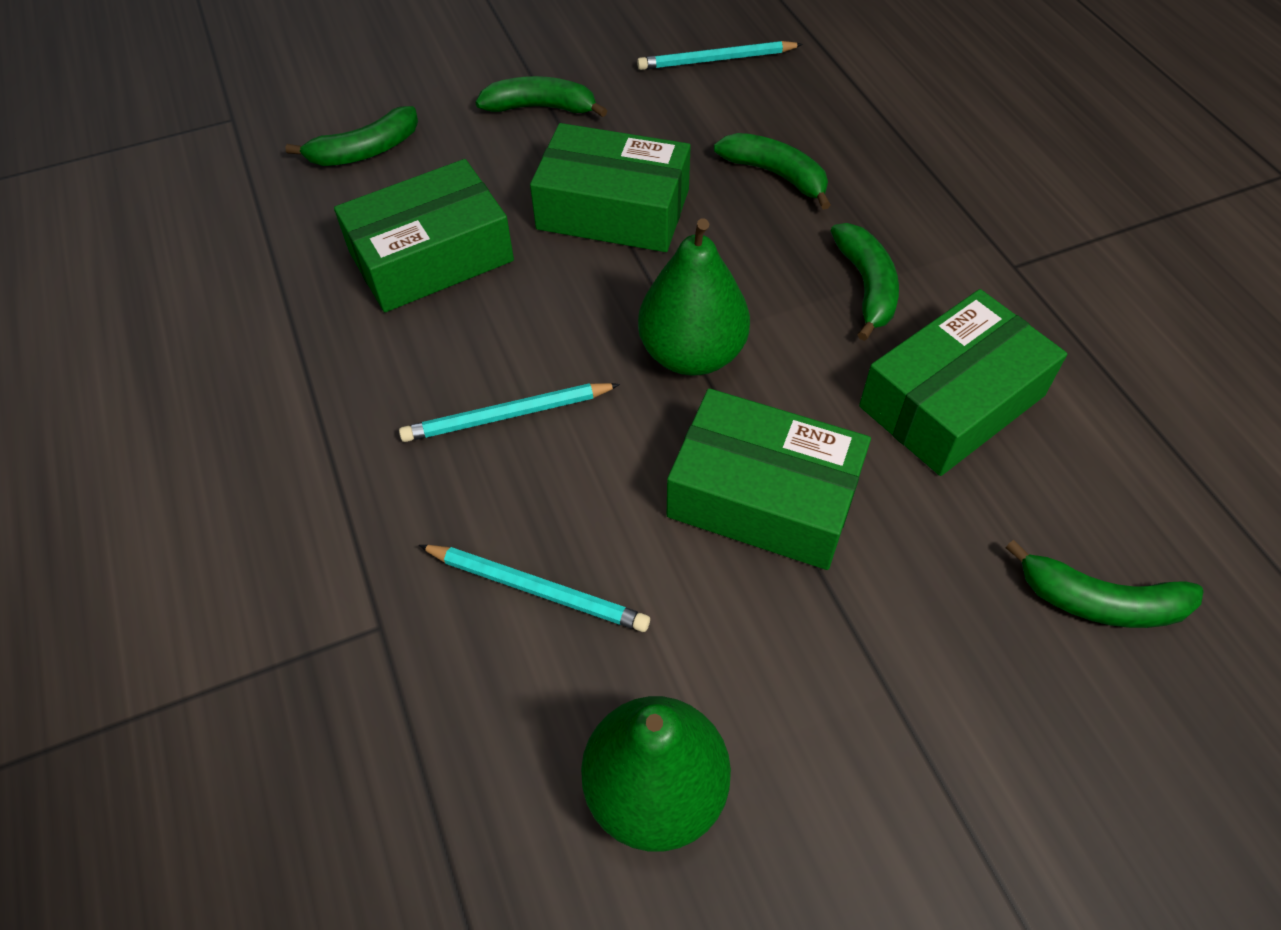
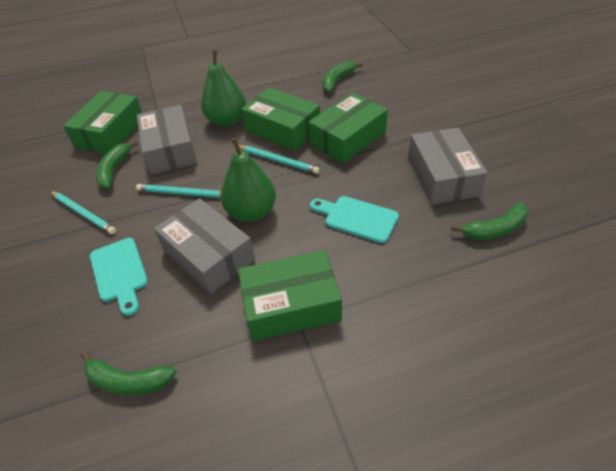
green banana: [285,106,418,166] [476,76,607,117] [714,133,831,210] [830,223,899,341] [1005,540,1204,628] = 5 -> [81,351,176,395] [96,140,138,189] [322,61,363,93] [451,202,528,240] = 4
grey box: none = 0 -> [137,105,197,175] [154,198,255,294] [408,127,488,204] = 3
turquoise cutting board: none = 0 -> [90,238,148,316] [310,196,399,243] = 2

